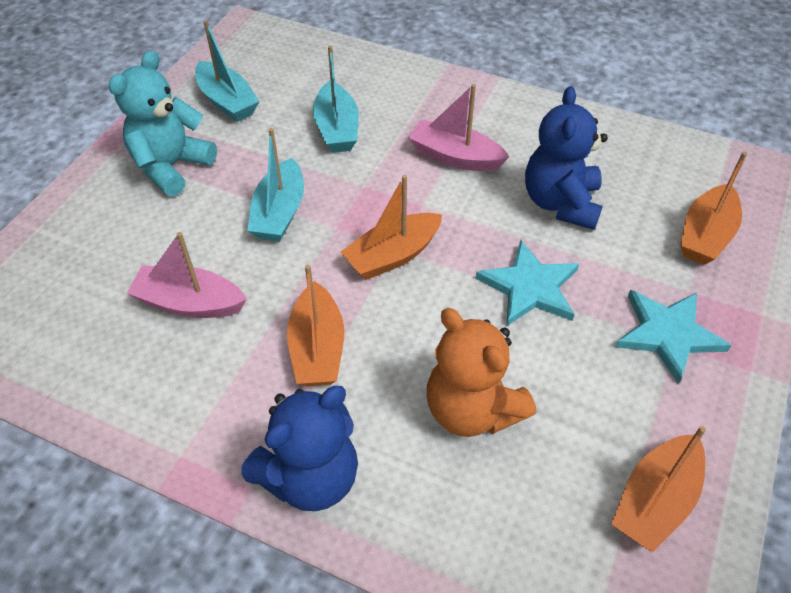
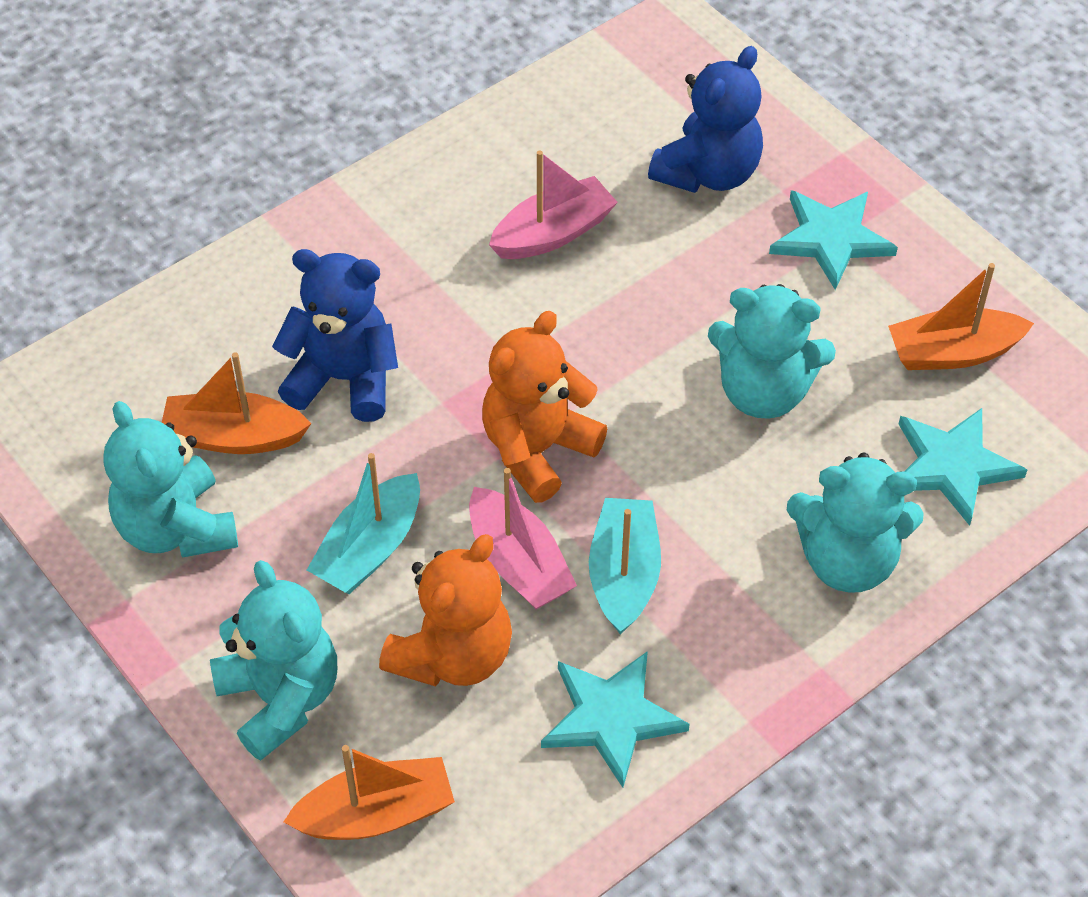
orange boat: [287,264,344,386] [341,175,442,280] [611,426,706,553] [680,152,747,265] = 4 -> [162,352,312,454] [283,745,455,840] [888,263,1034,370] = 3
orange teddy bear: [427,308,536,437] = 1 -> [379,534,512,687] [482,311,607,503] = 2
turquoise boat: [195,20,259,122] [247,128,304,242] [313,45,359,153] = 3 -> [307,453,420,594] [589,498,661,635] = 2
turquoise star: [476,240,579,326] [615,290,731,384] = 2 -> [541,651,690,788] [769,190,898,290] [899,408,1027,526] = 3
turquoise teddy bear: [109,51,217,196] = 1 -> [103,401,238,558] [210,560,337,761] [708,284,836,419] [787,453,924,593] = 4

